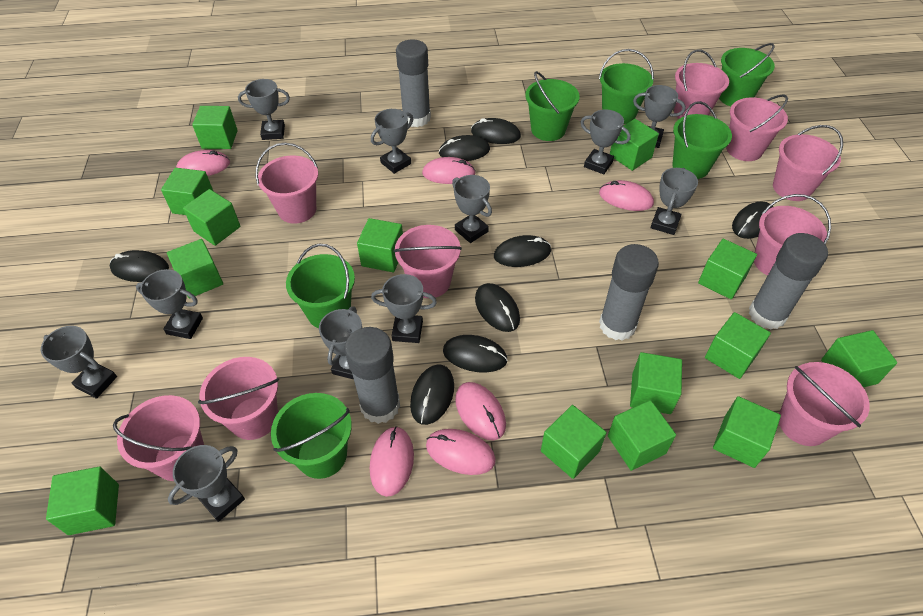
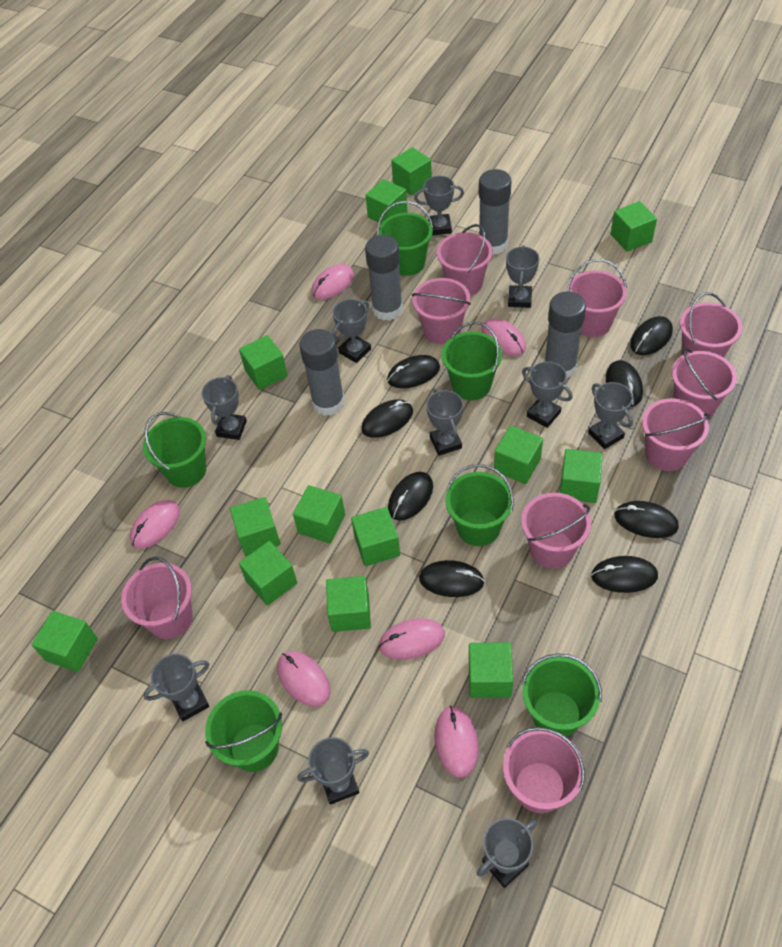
green cube: [46,466,119,535] [161,168,213,215] [167,239,223,298] [183,189,241,246] [192,106,238,149] [357,218,403,272] [541,405,607,479] [608,400,676,471] [610,119,659,171] [630,352,682,414] [698,239,757,299] [705,312,771,379] [713,396,781,468] [821,330,897,387] = 14 -> [31,611,98,672] [230,497,281,556] [239,335,288,390] [239,541,297,606] [293,485,345,544] [326,576,371,632] [351,507,400,566] [365,179,407,224] [391,147,432,195] [469,642,513,698] [494,425,543,484] [560,449,603,503] [611,201,657,252] = 13
grey trophy: [41,326,117,399] [136,269,203,339] [168,445,245,522] [238,79,290,140] [319,306,362,379] [371,109,413,174] [371,274,437,343] [452,175,492,243] [580,109,631,174] [633,85,686,148] [650,168,698,235] = 11 -> [143,654,209,721] [202,375,247,440] [297,737,369,805] [332,299,371,363] [414,176,464,235] [426,389,463,456] [477,818,537,888] [506,245,539,308] [522,361,573,428] [588,382,633,449] = 10

